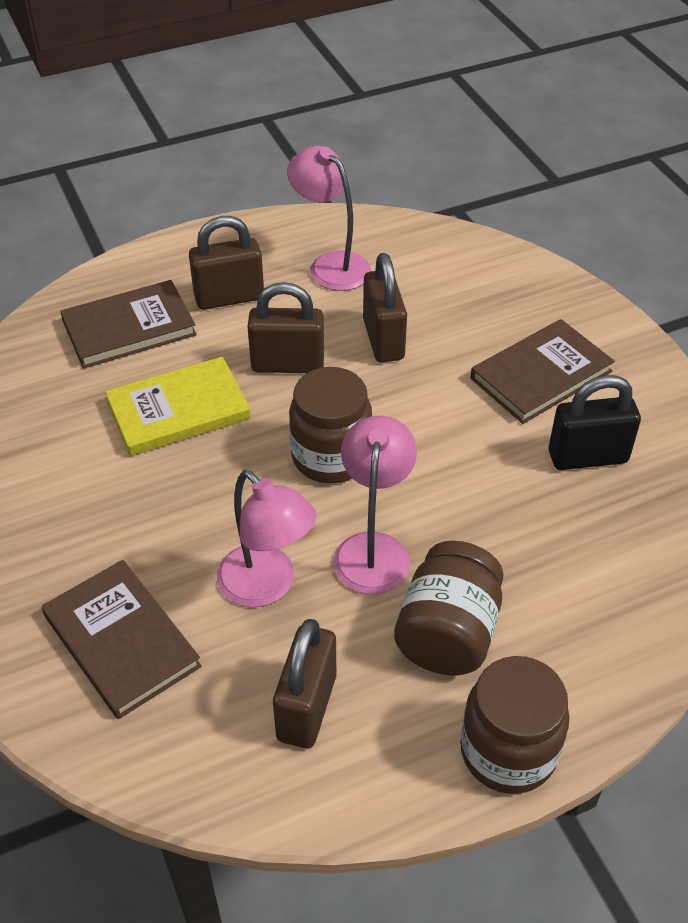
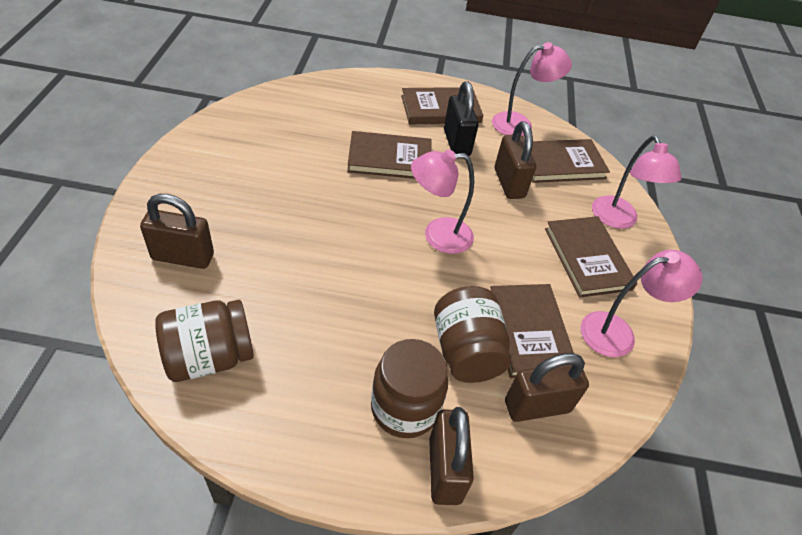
brown book: [42,560,202,719] [60,280,197,369] [471,319,615,424] = 3 -> [347,131,431,179] [401,87,483,124] [490,284,574,378] [531,139,610,183] [545,216,637,298] = 5
pink lamp: [217,470,317,607] [287,146,371,291] [333,416,417,594] = 3 -> [411,149,474,254] [492,42,572,136] [581,250,703,357] [592,136,682,229] = 4
yellow book: [105,357,251,456] = 1 -> none = 0

